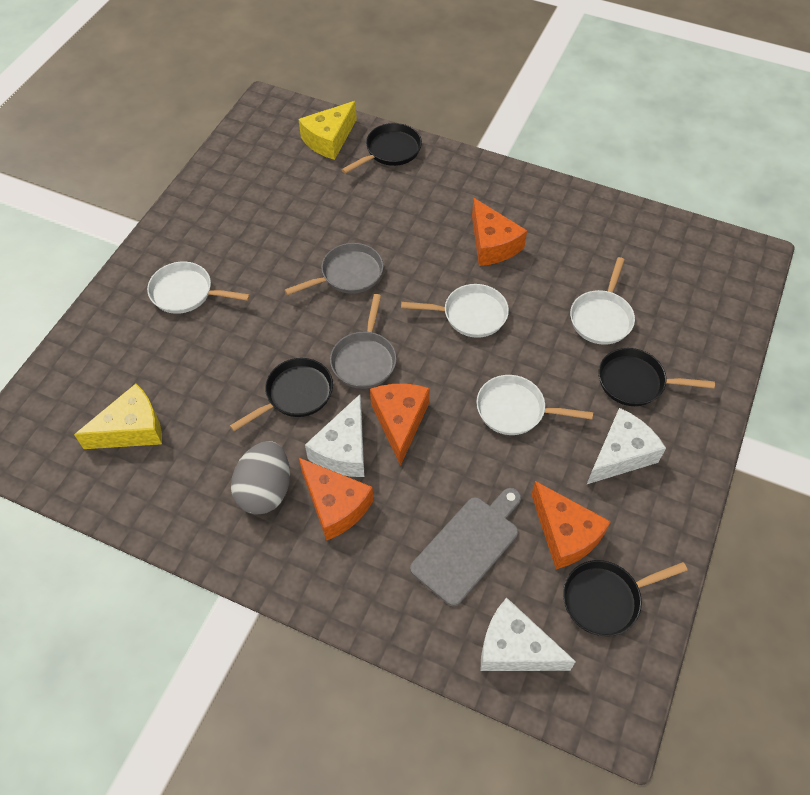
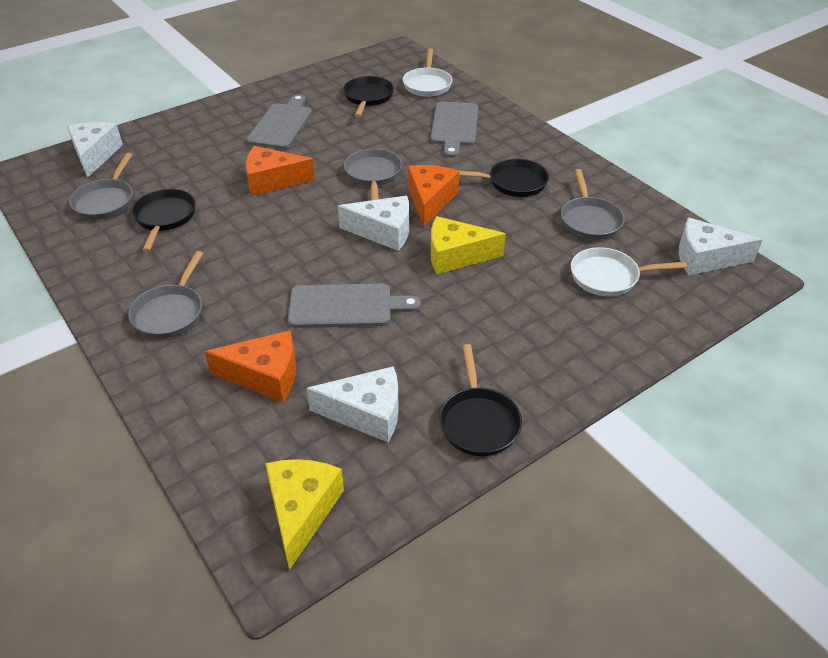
grey cutting board: [410,488,521,606] = 1 -> [247,94,312,149] [288,284,421,328] [430,102,478,158] = 3
grey egg: [231,441,290,515] = 1 -> none = 0
grey pan: [284,243,383,295] [330,294,397,389] = 2 -> [69,153,133,220] [128,251,203,339] [344,149,402,200] [561,169,625,240] = 4
orange cheese: [299,458,374,541] [370,384,430,466] [472,198,527,266] [531,481,611,569] = 4 -> [204,330,296,402] [245,146,315,196] [408,165,459,227] = 3
white cheese: [305,394,364,477] [481,598,576,671] [586,408,666,485] = 3 -> [67,122,123,178] [306,366,399,442] [338,196,409,251] [679,217,763,275] = 4
white pan: [147,262,250,314] [401,284,509,338] [476,375,593,435] [570,257,635,345] = 4 -> [403,49,453,97] [571,247,687,296] = 2

